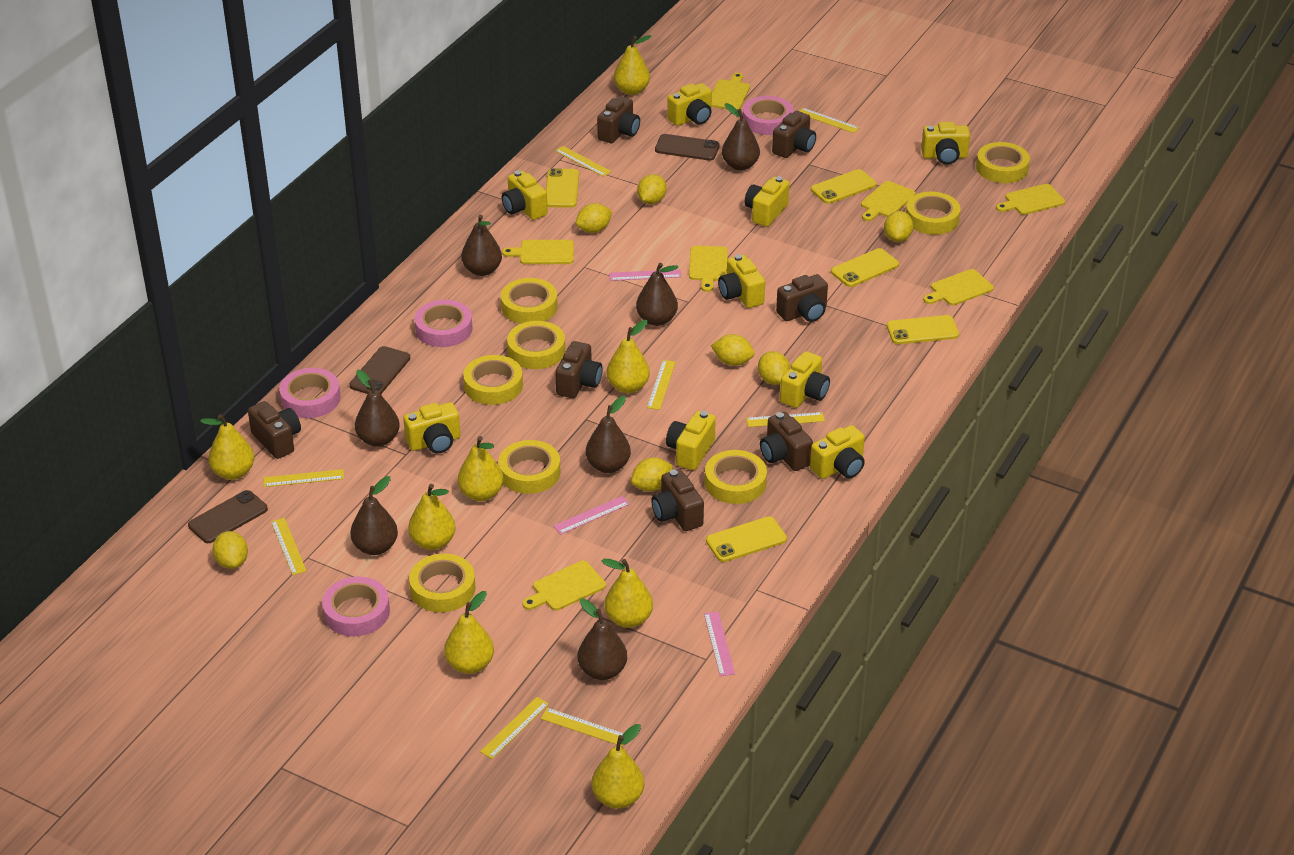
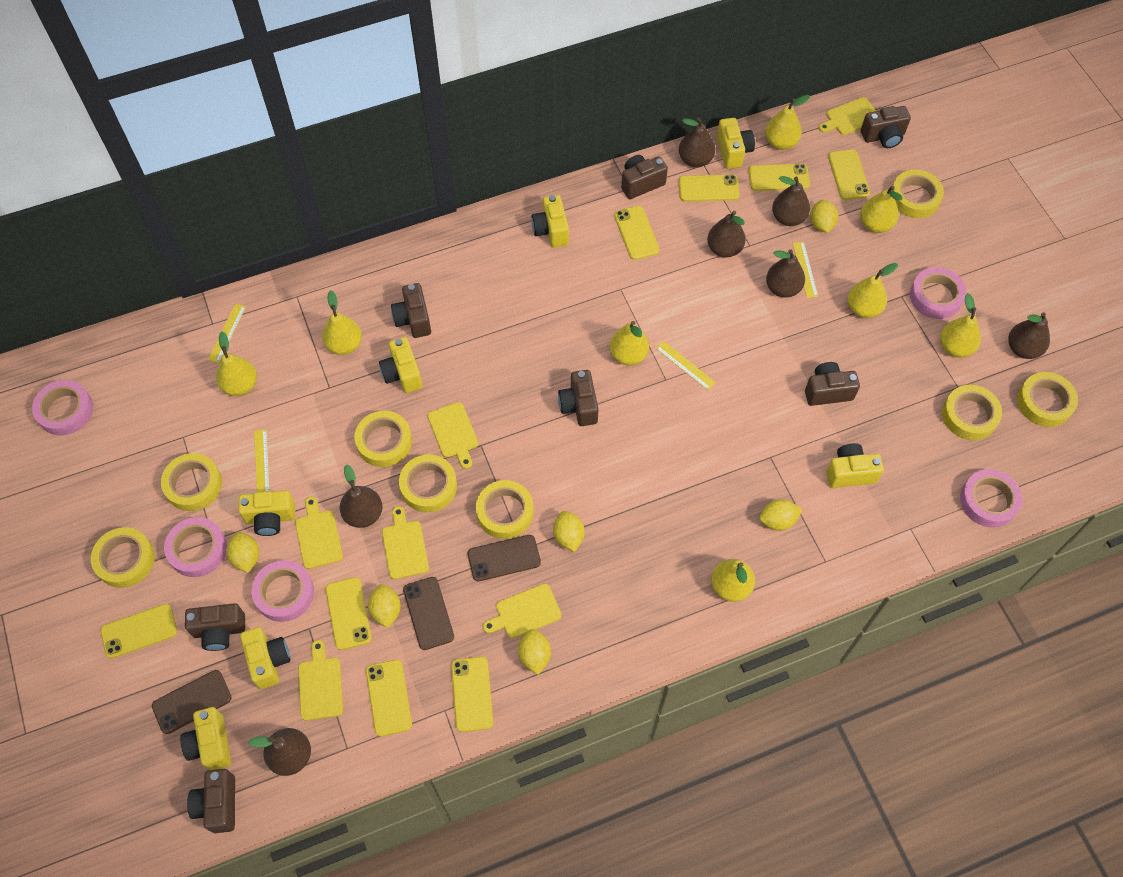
pink ruler: [553,496,630,535] [609,269,682,281] [704,612,735,676] = 3 -> none = 0
pink tape: [279,368,340,418] [322,576,390,636] [414,300,473,347] [743,96,794,135] = 4 -> [32,380,93,435] [164,517,227,577] [251,560,314,622] [910,267,966,319] [960,469,1023,528] = 5
yellow camera: [403,402,461,454] [502,170,548,220] [666,411,716,470] [667,83,712,126] [718,254,765,308] [745,176,789,227] [780,351,830,408] [810,425,865,479] [921,122,970,165] = 9 -> [180,707,231,770] [238,490,295,536] [240,627,290,689] [379,337,423,393] [531,195,569,248] [717,118,755,169] [826,443,884,488] = 7
yellow cutting board: [502,240,574,264] [522,561,606,611] [689,246,728,292] [712,73,750,110] [861,181,915,221] [923,269,994,305] [996,184,1065,215] = 7 -> [295,497,343,569] [298,640,343,721] [382,506,429,579] [427,402,478,469] [483,584,562,639] [819,97,876,135] = 6
yellow lemon: [212,531,248,569] [576,203,612,233] [631,457,673,491] [637,174,667,204] [711,334,755,366] [758,351,790,385] [884,211,913,242] = 7 -> [227,532,259,573] [368,584,401,628] [518,629,551,675] [553,511,585,552] [759,499,802,531] [810,200,838,233] = 6
yellow phone: [546,168,579,208] [706,516,787,562] [811,169,876,204] [831,248,899,287] [887,315,959,344] = 5 -> [100,604,177,659] [325,577,372,650] [366,659,412,737] [451,657,493,732] [614,206,660,260] [678,175,740,202] [748,164,810,191] [828,149,870,200] = 8
yellow ruler: [263,469,344,487] [271,518,306,575] [480,697,549,759] [540,708,624,746] [555,146,611,177] [647,360,676,410] [746,412,825,427] [800,108,860,133] = 8 -> [208,304,246,363] [254,429,270,492] [656,341,716,390] [793,242,818,298] = 4

